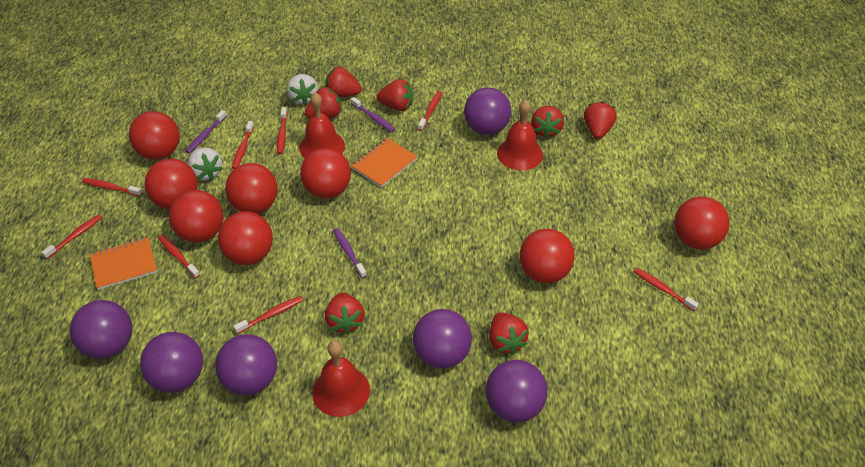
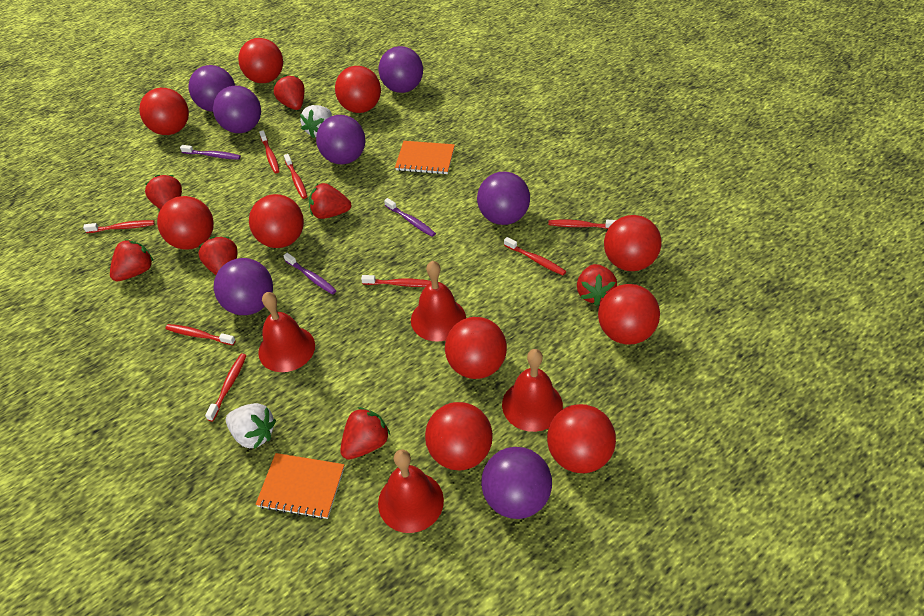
purple ball: [70,300,132,359] [140,332,203,393] [215,334,277,395] [413,309,472,368] [464,87,511,135] [486,360,547,423] = 6 -> [188,65,235,112] [213,86,261,133] [214,258,273,315] [316,115,365,165] [379,46,423,93] [477,172,530,225] [481,447,552,519] = 7
red ball: [129,111,180,160] [144,159,198,210] [169,190,224,243] [218,211,273,265] [225,163,278,214] [300,148,351,199] [519,229,575,283] [674,197,730,250] = 8 -> [139,88,189,135] [157,196,214,250] [238,38,283,83] [249,194,304,248] [335,66,381,113] [425,402,493,471] [445,317,507,379] [547,404,616,473] [598,284,660,344] [604,215,662,271] = 10
red bell: [299,93,345,158] [312,341,370,417] [497,100,543,171] = 3 -> [258,292,315,372] [378,449,444,533] [411,261,466,341] [502,349,563,432] = 4

